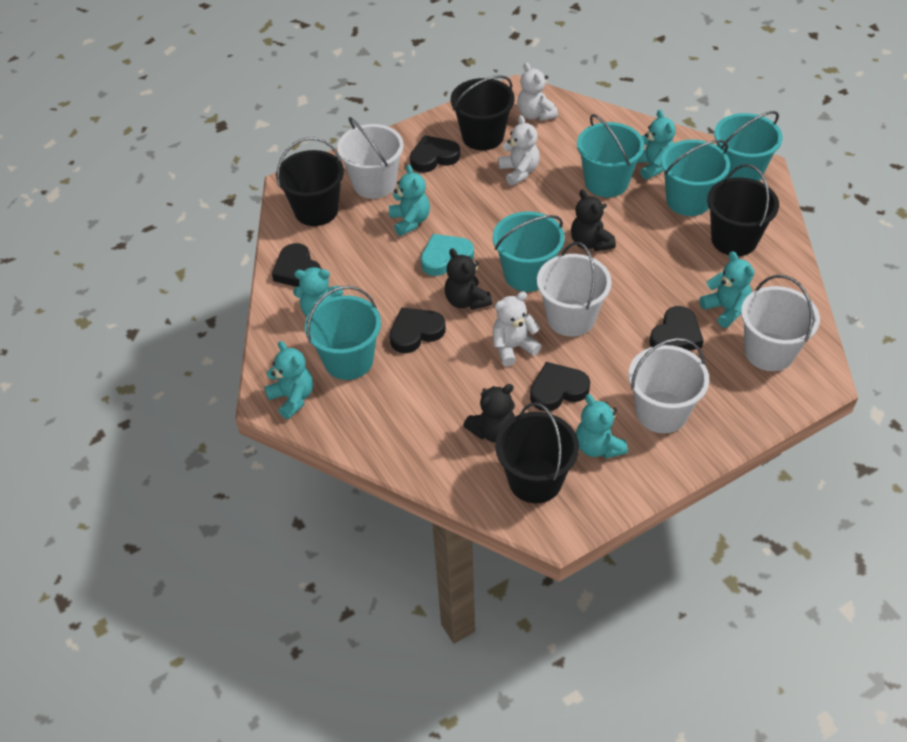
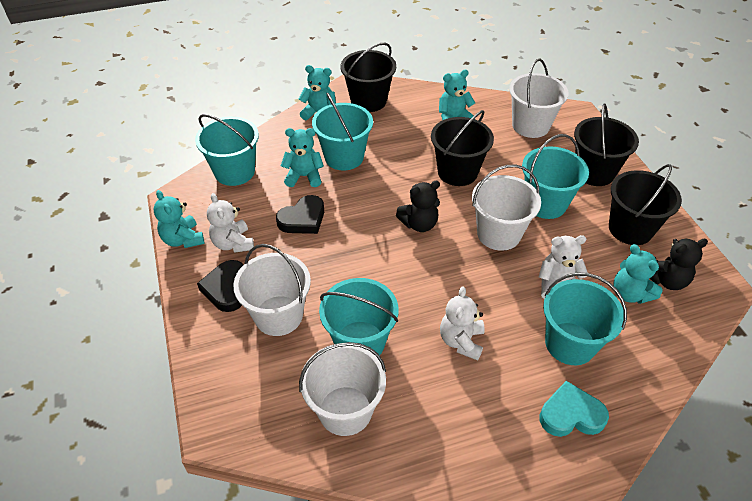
black heart: [272,243,321,287] [390,307,446,353] [410,135,460,173] [530,362,590,411] [650,306,704,351] = 5 -> [197,260,243,312] [276,195,324,234] = 2
black teddy bear: [444,248,492,310] [463,384,515,442] [571,189,616,251] = 3 -> [396,181,440,232] [650,238,708,290] = 2
turquoise teddy bear: [264,341,313,419] [293,267,343,316] [389,164,430,236] [576,394,628,458] [637,110,676,180] [700,251,754,328] = 6 -> [153,190,205,248] [281,128,324,187] [299,65,336,120] [439,70,475,120] [613,244,663,304] = 5

